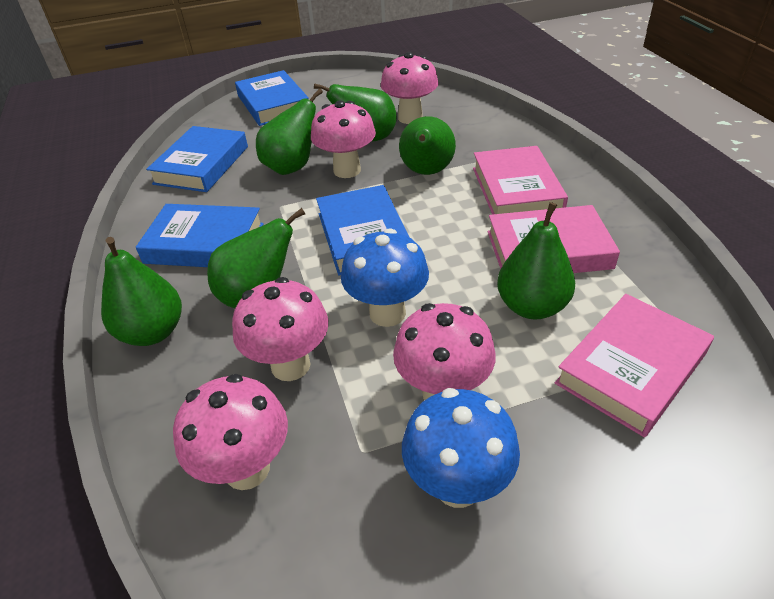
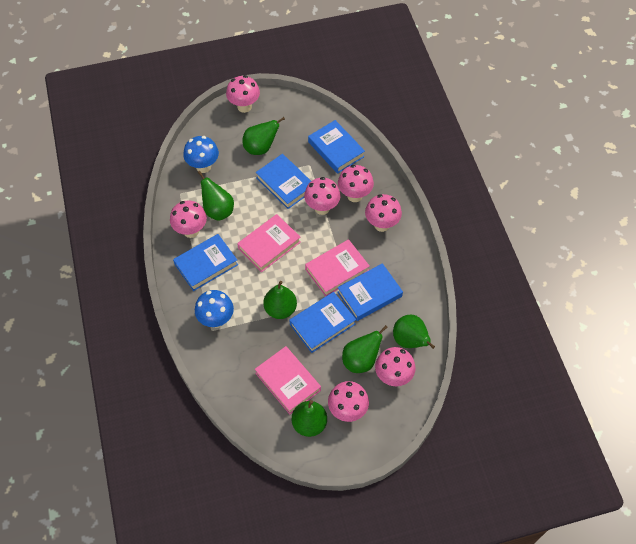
blue book: [136,204,264,267] [146,126,248,192] [235,70,309,126] [316,185,409,276] = 4 -> [173,234,238,291] [256,154,311,209] [289,292,356,353] [308,120,365,174] [337,263,403,321] = 5
pink mushroom: [173,374,288,490] [232,277,328,381] [311,100,376,178] [381,52,439,124] [393,303,496,400] = 5 -> [170,200,207,238] [226,75,260,113] [304,177,341,215] [328,381,369,422] [338,165,374,202] [365,194,402,232] [375,347,415,386] = 7

